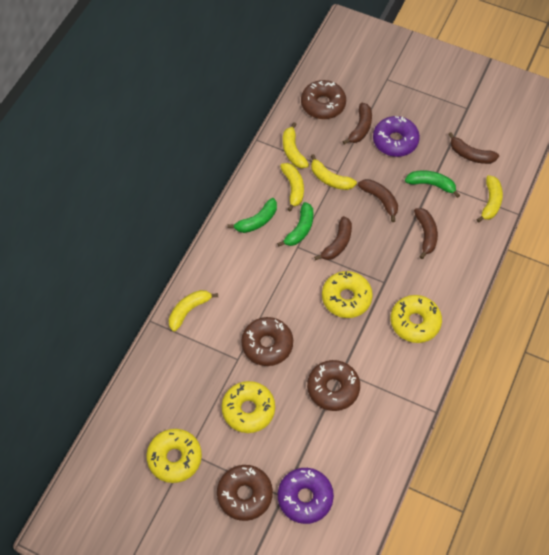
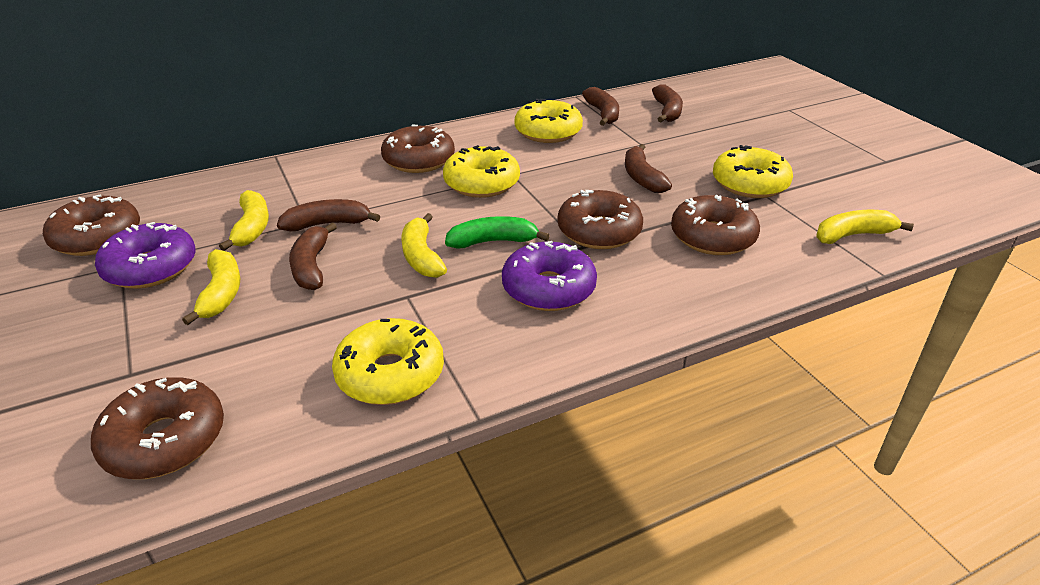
brown donut: [217,465,273,521] [241,317,293,366] [301,80,346,119] [307,360,360,411] = 4 -> [43,194,140,256] [91,377,224,479] [381,125,455,173] [557,190,643,249] [671,195,760,255] = 5
green banana: [227,198,277,233] [277,202,314,246] [405,170,460,198] = 3 -> [445,216,550,249] = 1
yellow banana: [169,290,218,332] [280,163,304,211] [283,122,309,168] [311,154,357,190] [476,175,503,223] = 5 -> [182,249,240,325] [219,190,269,251] [402,213,447,278] [816,210,914,244] = 4

